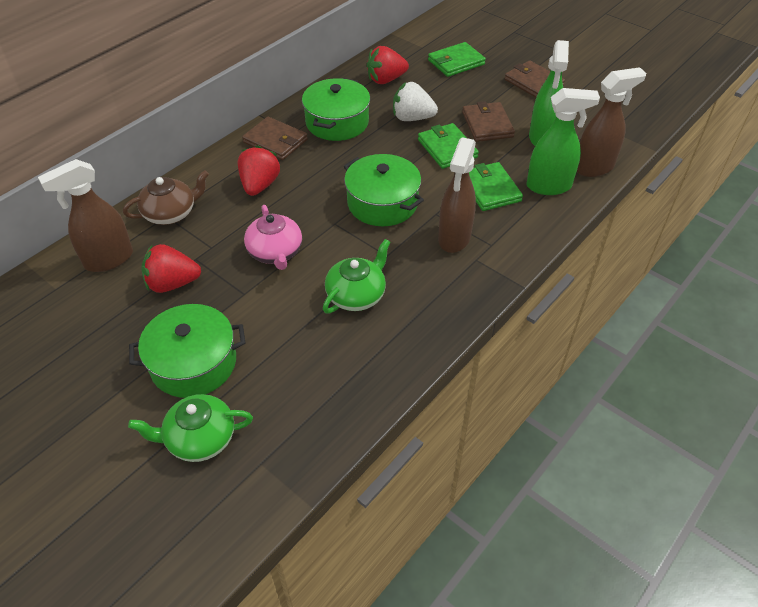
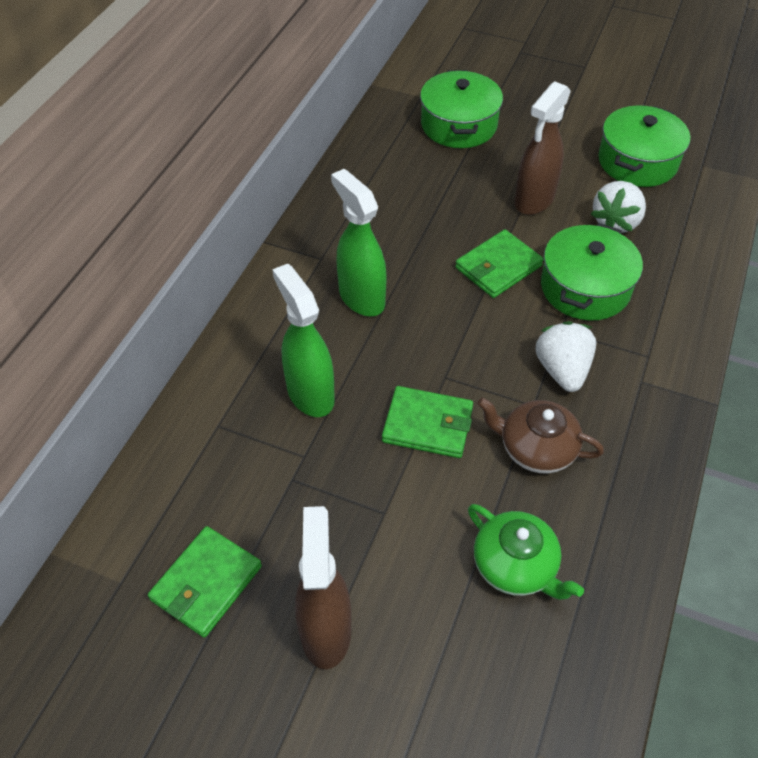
brown spray bottle: [38,159,133,272] [438,137,476,253] [577,67,646,177] = 3 -> [295,506,351,669] [514,81,571,215] = 2
brown wallet: [242,117,308,160] [462,101,515,142] [504,60,565,98] = 3 -> none = 0
green teapot: [128,394,253,462] [323,239,391,313] = 2 -> [468,504,584,600] = 1
pink teapot: [244,205,302,270] = 1 -> none = 0
red strawberry: [141,244,201,293] [238,145,280,196] [367,46,409,84] = 3 -> none = 0
white strawberry: [393,82,438,121] = 1 -> [535,321,596,392] [591,181,646,233] = 2

